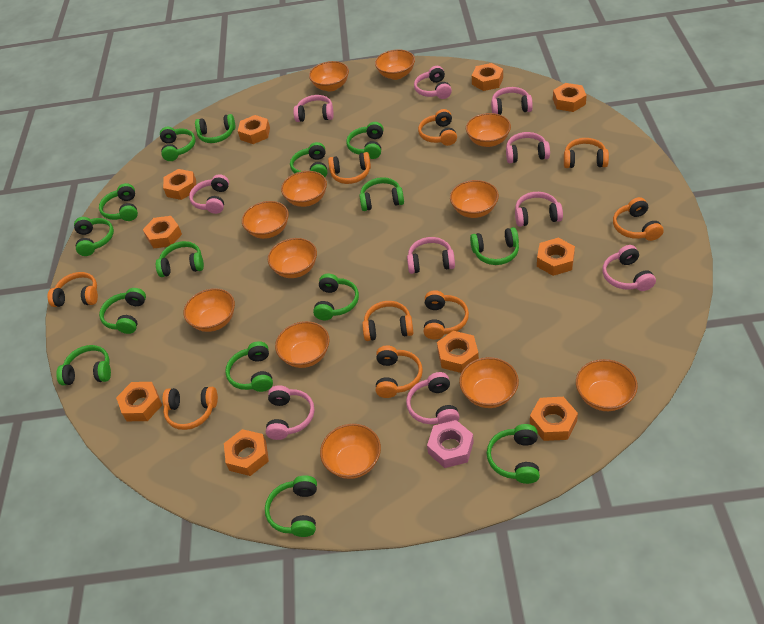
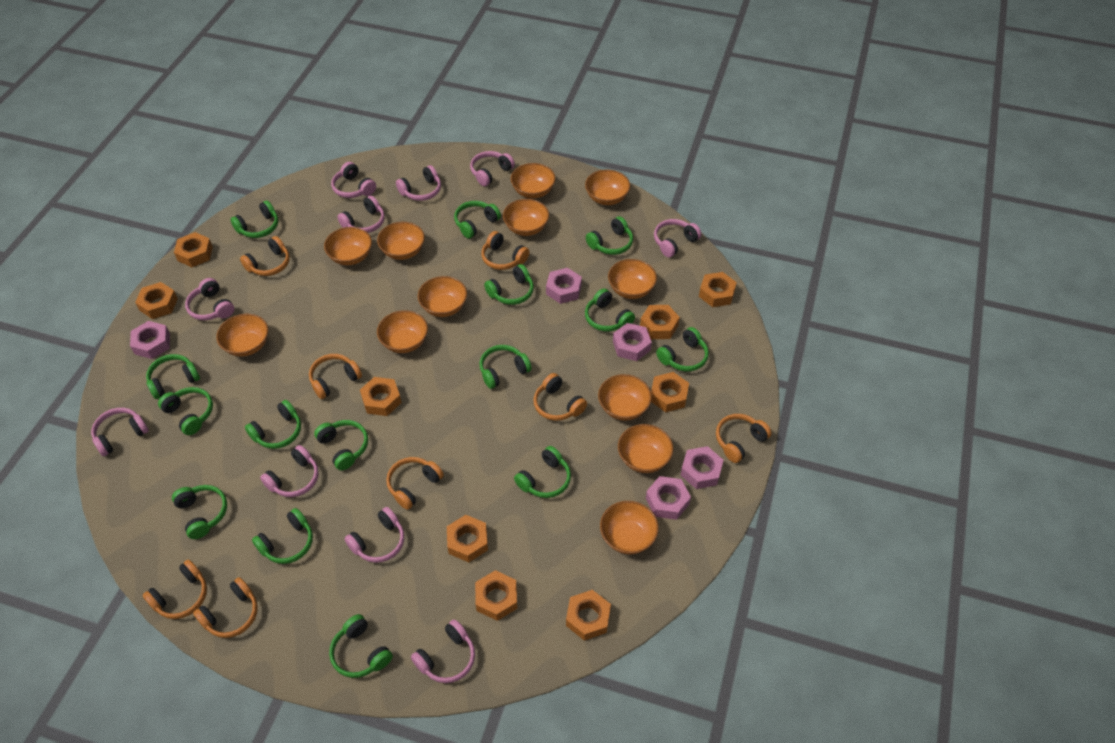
orange headphones: [47,272,98,307] [162,387,218,430] [328,152,371,184] [362,301,413,341] [376,346,423,398] [418,109,457,146] [424,290,469,340] [564,138,609,168] [613,197,664,241] = 9 -> [143,559,207,619] [193,577,258,638] [240,236,290,276] [309,354,362,399] [386,457,444,510] [481,231,530,270] [534,373,587,421] [716,414,772,463] = 8
orange nut: [116,382,162,421] [143,216,182,248] [163,169,196,200] [224,429,269,476] [238,115,270,144] [437,331,479,373] [472,63,503,91] [530,397,578,441] [537,238,575,276] [553,83,587,112] = 10 -> [135,282,178,319] [174,232,213,267] [360,377,402,416] [447,515,488,562] [475,570,517,621] [566,590,611,641] [640,305,680,339] [651,372,689,412] [699,272,737,307] = 9
pink nut: [427,420,474,468] = 1 -> [130,321,170,359] [546,268,582,304] [613,323,652,361] [646,476,691,520] [681,446,723,489] = 5

